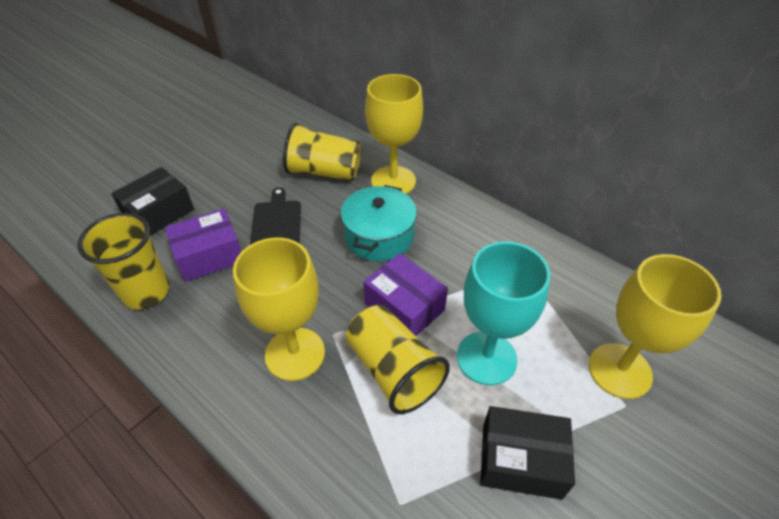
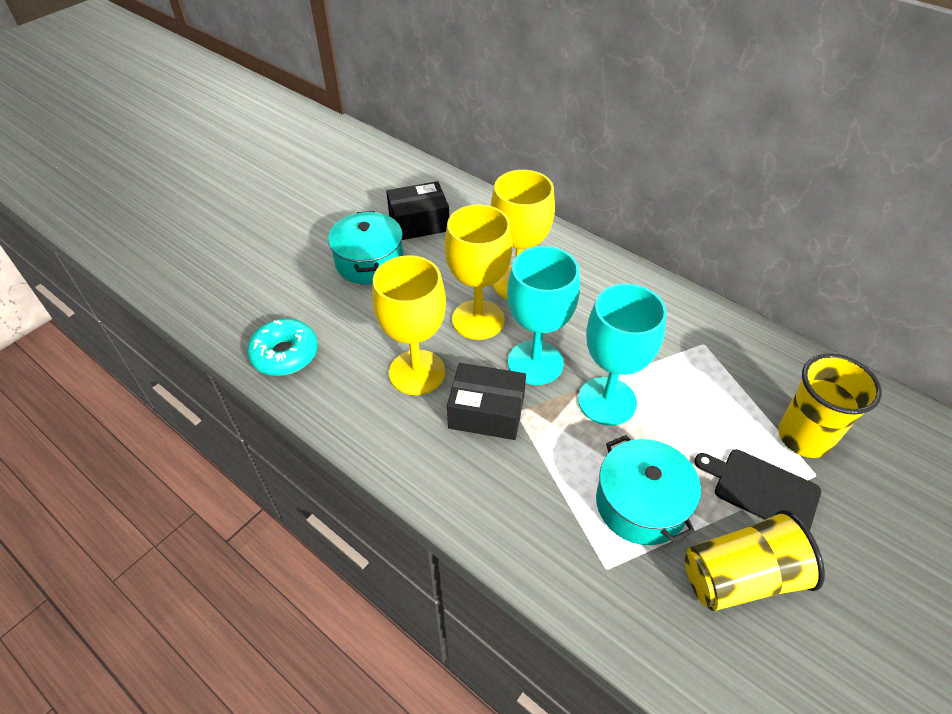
purple box: [165,209,241,282] [363,253,448,336] = 2 -> none = 0
turquoise donut: none = 0 -> [247,319,318,376] = 1
turquoise goblet: [457,241,551,385] = 1 -> [507,246,580,385] [578,284,667,426] = 2
turquoise pot: [341,185,417,261] = 1 -> [328,211,403,284] [596,435,701,545] = 2
yellow cup: [77,213,170,309] [283,123,362,181] [346,305,450,414] = 3 -> [685,510,825,611] [778,353,882,458] = 2

